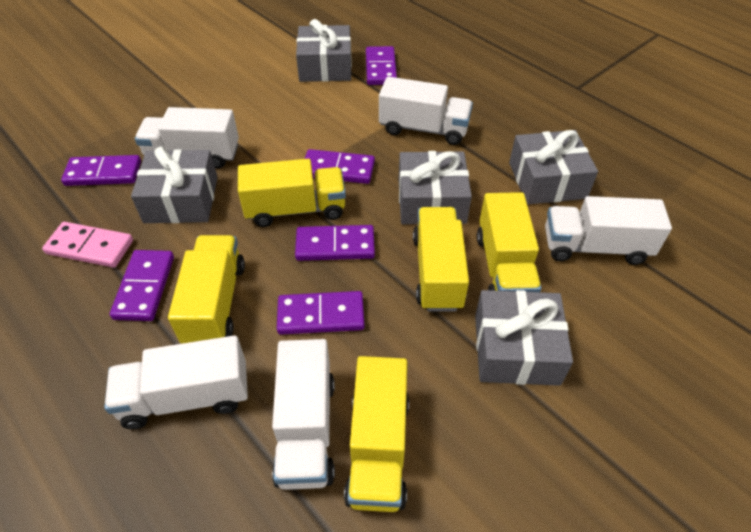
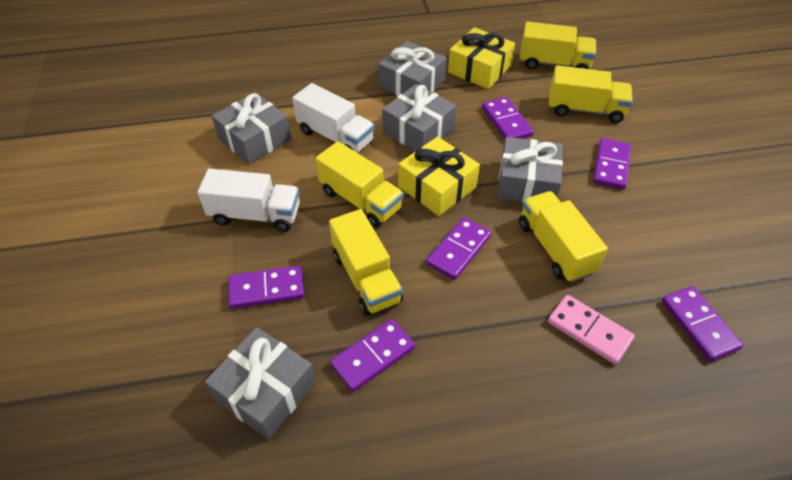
white truck: [104,335,248,429] [135,107,239,169] [272,339,335,490] [379,76,473,145] [545,196,672,265] = 5 -> [198,169,300,232] [292,83,374,153] = 2
yellow gift: none = 0 -> [398,136,480,216] [448,27,515,89] = 2

